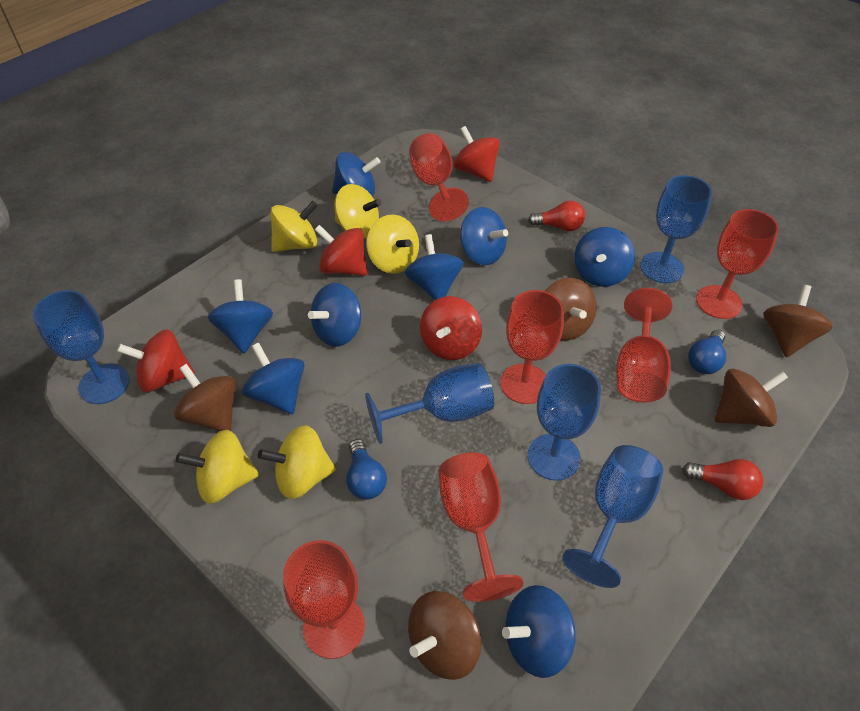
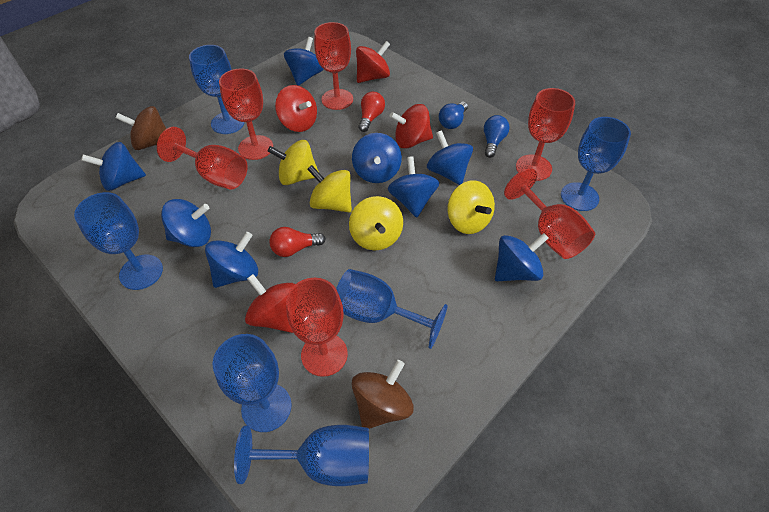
blue goblet: [33,290,130,404] [365,363,494,444] [528,364,601,481] [562,445,663,588] [640,175,712,283] = 5 -> [74,192,163,290] [189,45,245,134] [212,334,291,432] [234,425,369,486] [336,269,448,349] [561,117,631,211] = 6
brown spinning top: [174,364,237,431] [408,591,481,680] [545,278,597,340] [715,369,788,427] [763,285,833,357] = 5 -> [116,106,167,150] [352,360,414,429] = 2
yellow spinning top: [176,430,259,504] [258,425,336,499] [270,201,318,252] [334,184,381,239] [366,215,419,274] = 5 -> [268,140,319,185] [307,165,352,213] [349,196,403,251] [447,180,495,234] = 4

